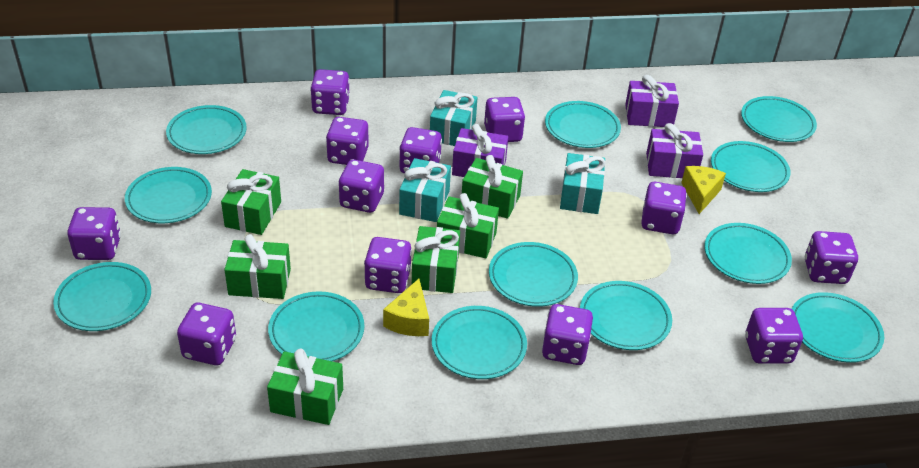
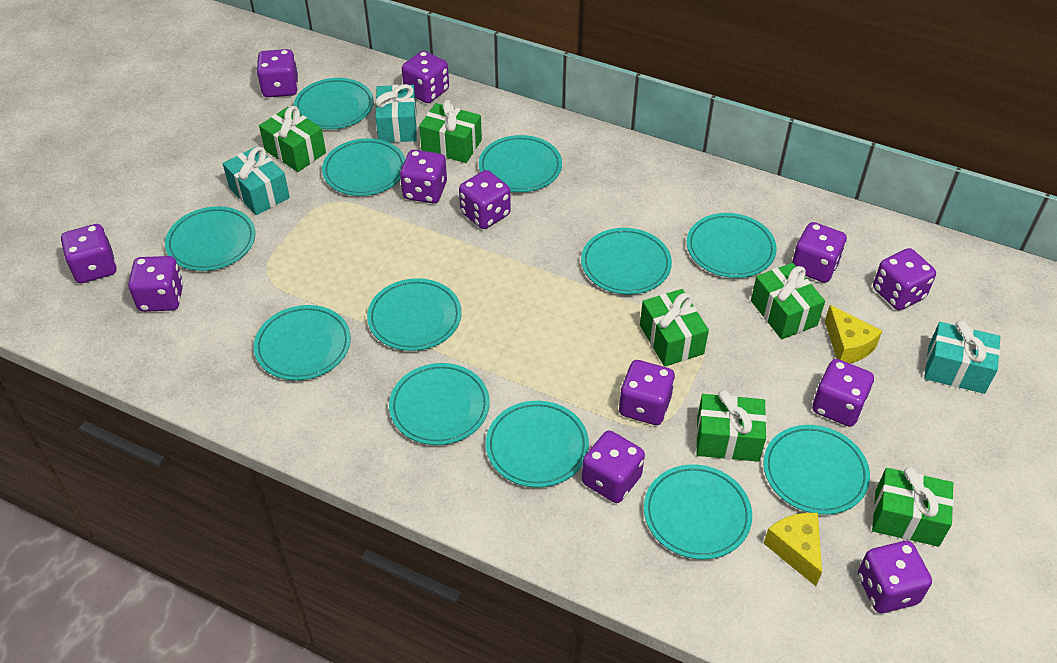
purple gift: [452,124,508,177] [625,75,679,127] [646,123,703,178] = 3 -> none = 0

